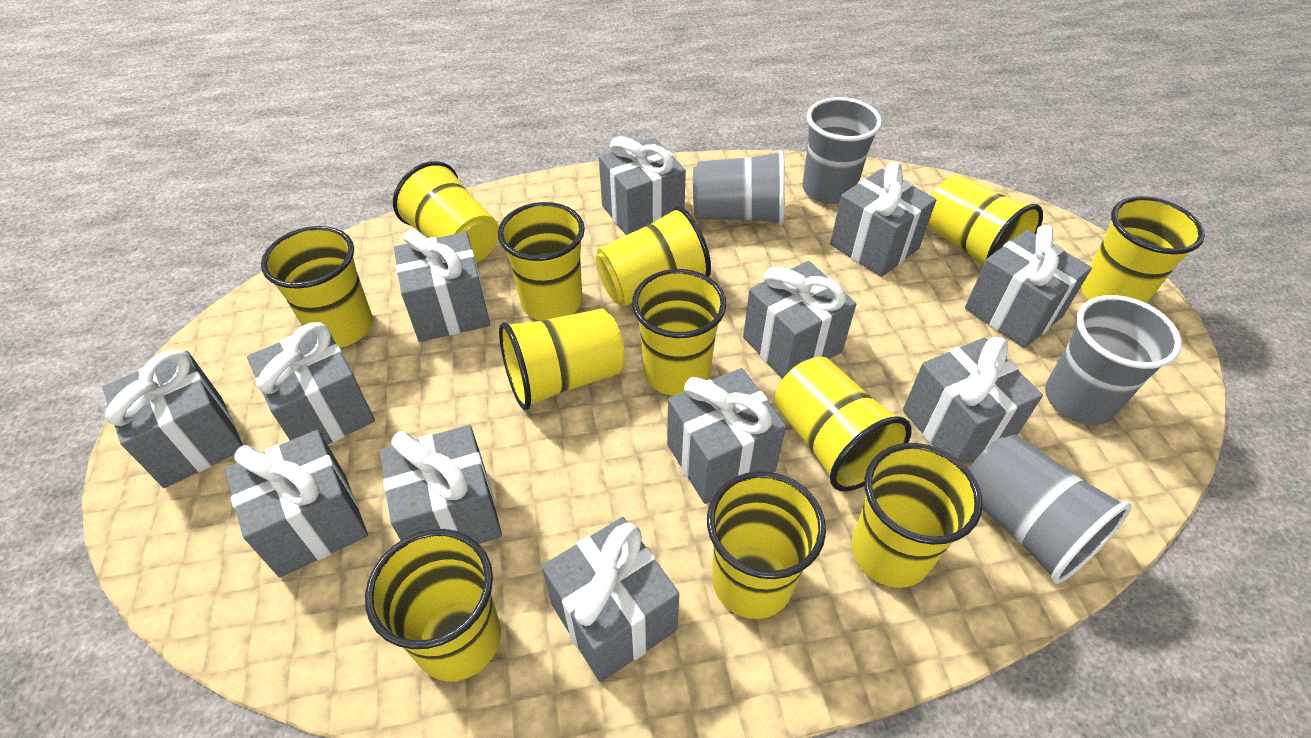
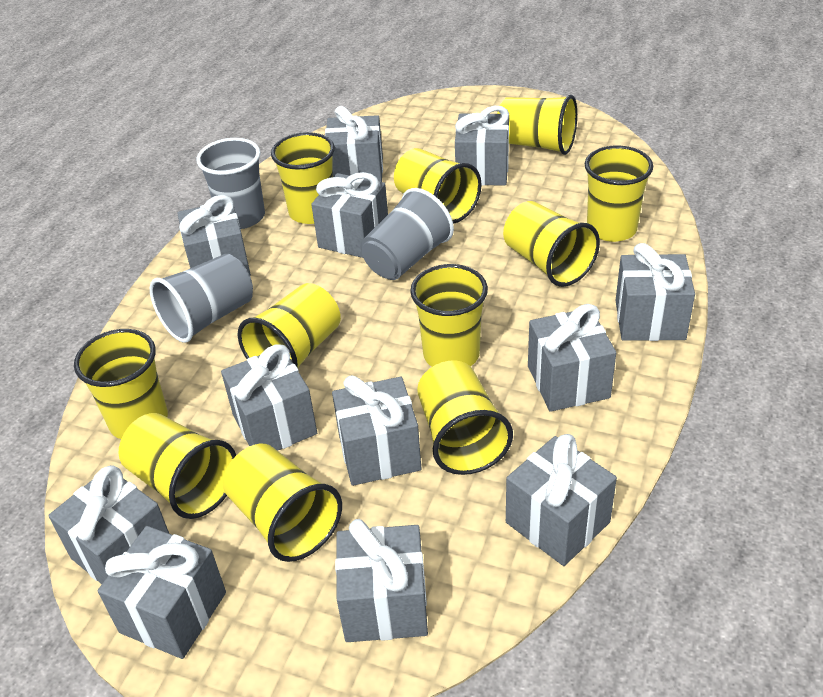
grey cup: [693,150,785,225] [803,97,882,204] [969,434,1132,584] [1045,295,1182,425] = 4 -> [150,254,253,343] [197,138,265,229] [361,188,454,280] = 3
yellow cup: [261,226,373,348] [365,529,501,682] [393,161,499,263] [498,202,585,321] [499,309,625,410] [595,206,711,307] [632,269,727,396] [707,471,826,619] [775,357,912,491] [852,443,983,588] [927,175,1043,265] [1080,196,1205,303] = 12 -> [74,329,168,439] [118,413,236,519] [223,444,342,562] [238,283,341,368] [271,132,335,224] [394,148,482,224] [410,264,488,367] [417,360,513,475] [497,95,577,155] [503,201,600,287] [585,146,653,242] = 11

